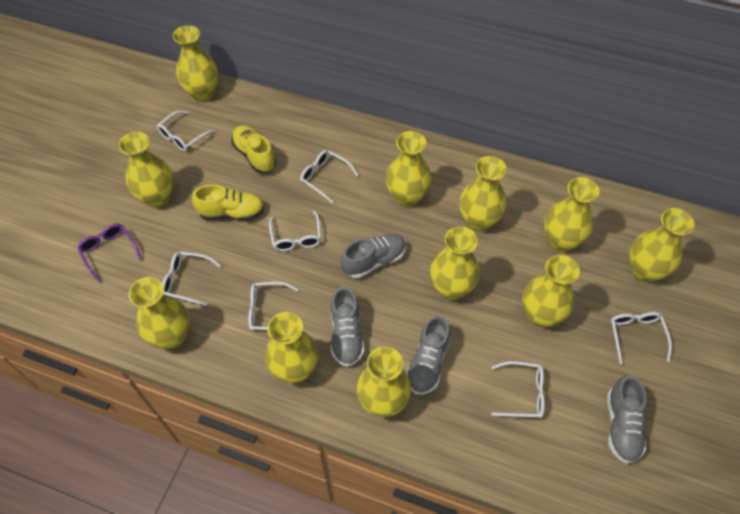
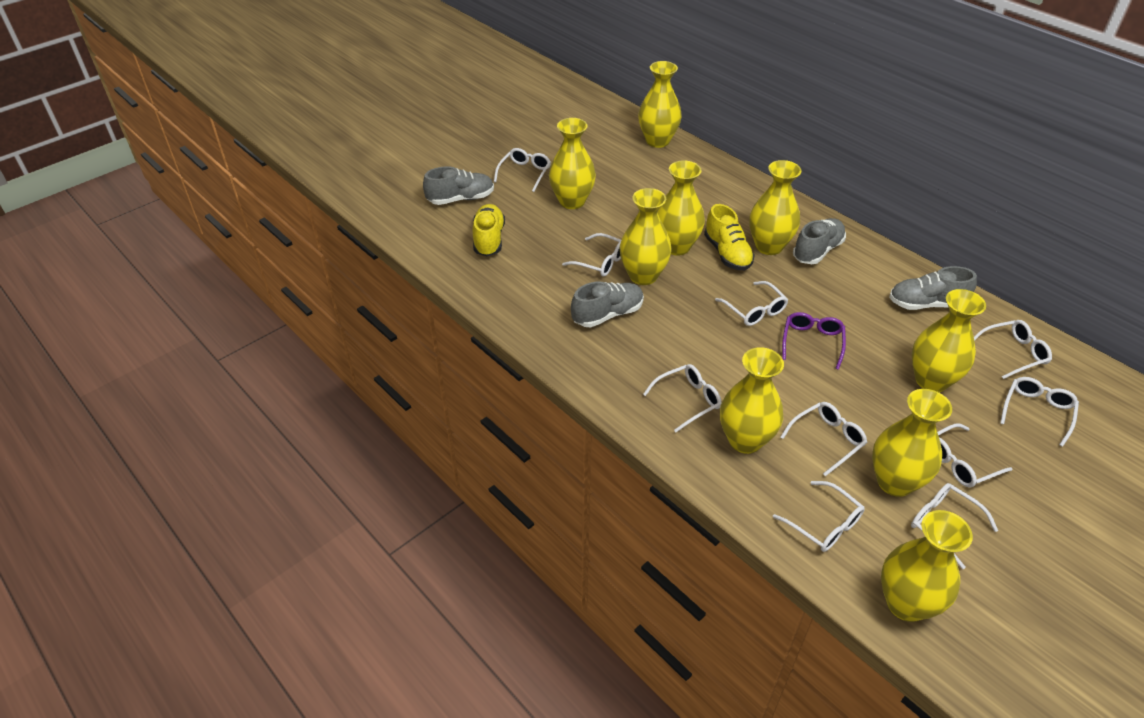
white glasses: [157,111,215,151] [162,251,221,306] [248,282,299,330] [269,211,321,251] [300,150,359,204] [491,361,545,418] [611,312,672,365] = 7 -> [494,148,551,192] [562,233,621,277] [643,364,722,432] [715,281,788,326] [773,481,865,552] [780,402,867,476] [911,483,998,569] [937,423,1012,488] [974,320,1052,379] [1000,377,1079,447] = 10
yellow vase: [119,132,173,207] [129,277,190,349] [173,25,218,102] [265,312,318,383] [356,347,411,417] [386,131,431,207] [430,226,480,300] [460,156,507,231] [522,255,580,328] [544,177,600,252] [629,208,695,282] = 11 -> [549,118,596,209] [620,188,672,285] [638,61,682,148] [657,160,705,255] [720,347,784,454] [749,160,802,255] [872,389,952,497] [881,510,973,622] [912,289,986,392] = 9

